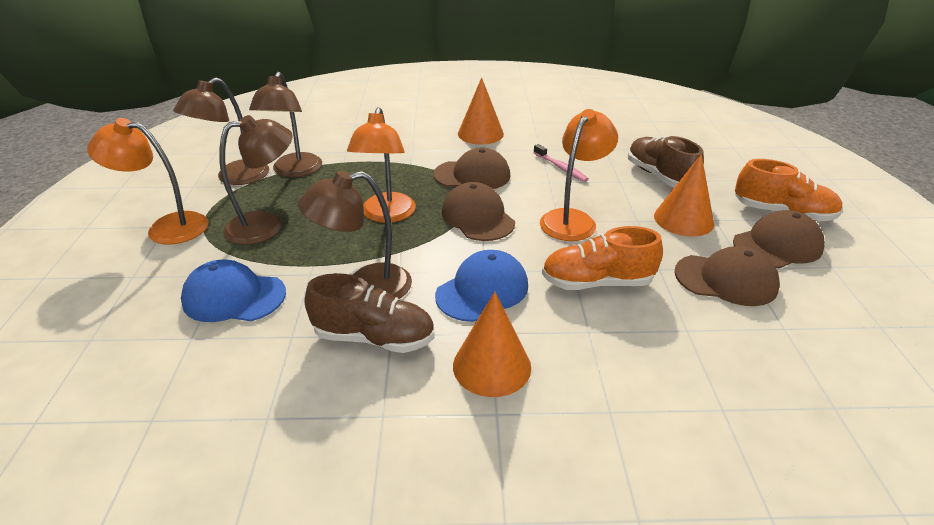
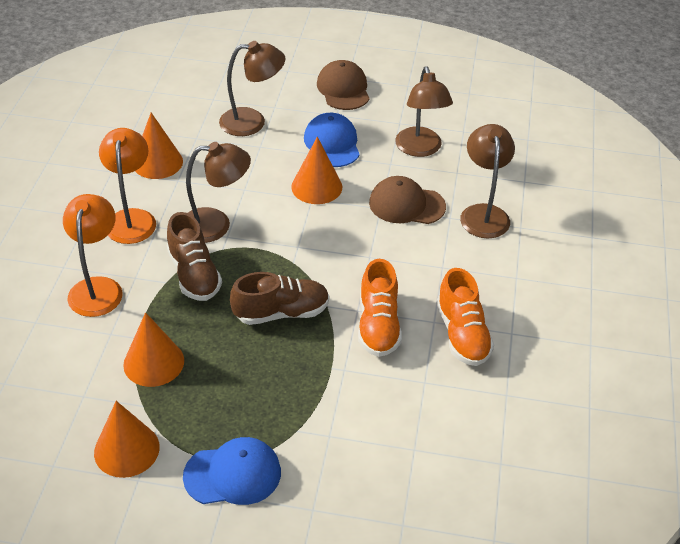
brown cap: [433,148,510,189] [442,182,515,241] [674,246,780,306] [733,210,825,268] = 4 -> [317,60,369,110] [369,176,446,224] = 2
orange cone: [453,291,531,397] [458,77,504,145] [654,154,714,236] = 3 -> [94,401,160,478] [123,312,184,387] [135,113,183,179] [291,137,342,204] = 4
orange lamp: [87,118,209,245] [347,107,416,223] [540,109,618,241] = 3 -> [63,194,123,317] [99,128,156,244] = 2
pink toothbrush: [533,144,589,182] = 1 -> none = 0

